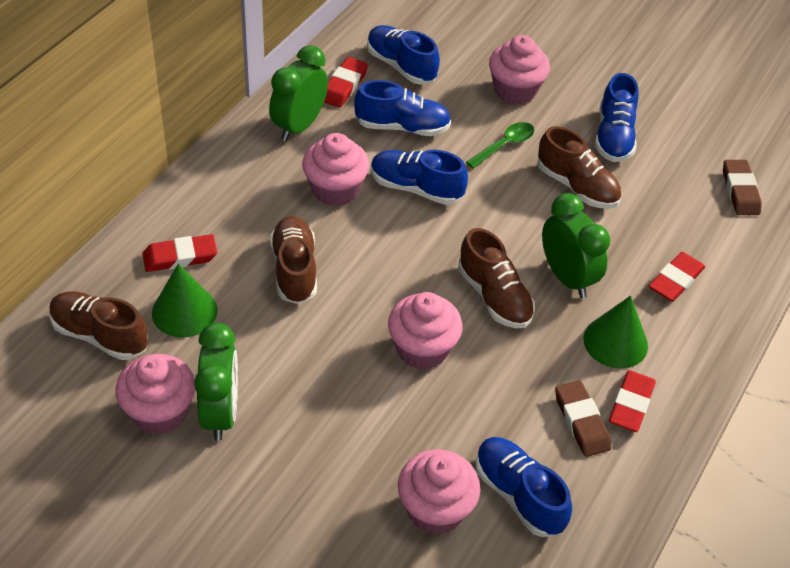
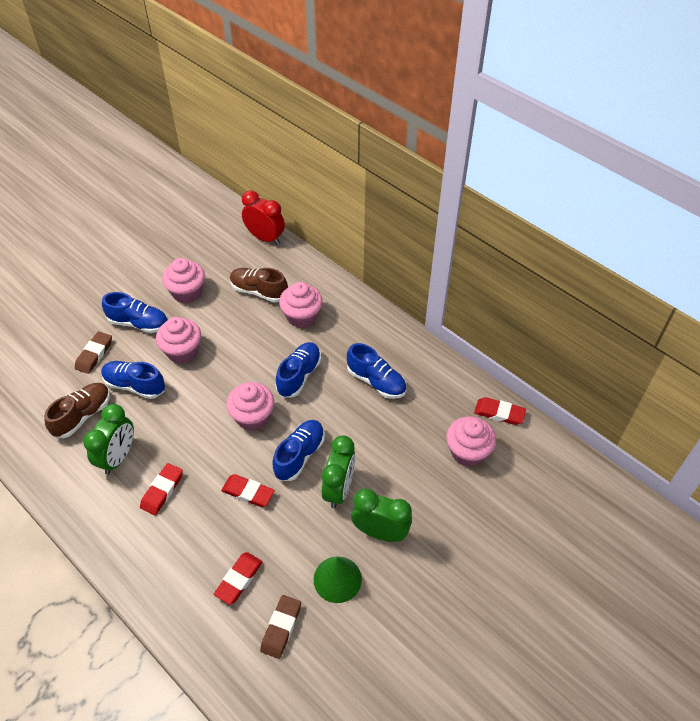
brown shoe: [49,291,148,360] [270,216,317,304] [458,228,535,328] [537,126,621,209] = 4 -> [44,383,110,438] [230,268,288,303] = 2
green cone: [152,263,218,338] [583,296,648,369] = 2 -> [314,556,362,603] = 1
green spoon: [466,122,534,168] = 1 -> none = 0
red clock: none = 0 -> [242,191,285,245] = 1

